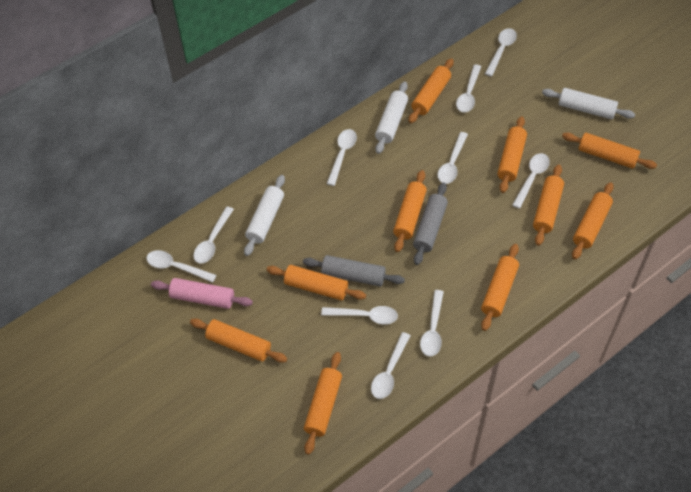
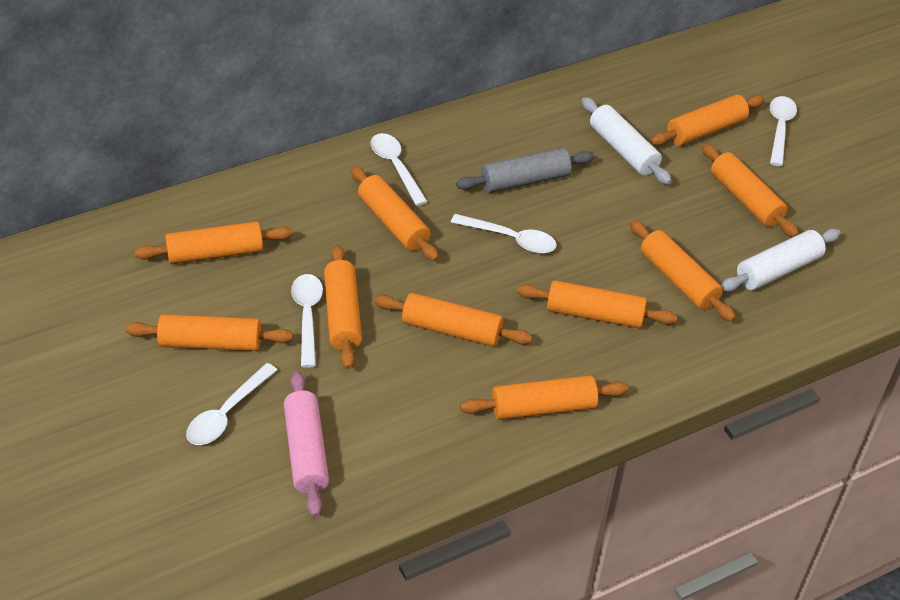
grey rolling pin: [303,255,405,286] [413,182,448,265] = 2 -> [456,148,595,193] = 1
white rolling pin: [244,175,285,256] [375,81,408,154] [542,88,635,119] = 3 -> [582,97,672,185] [721,229,841,292] = 2
white spoon: [146,250,217,282] [193,206,234,264] [321,306,398,325] [327,129,357,186] [371,332,411,399] [420,290,444,356] [438,132,468,184] [456,64,481,112] [485,28,517,77] [512,153,550,209] = 10 -> [186,363,277,445] [291,274,323,368] [371,133,428,206] [451,214,557,254] [770,96,797,166] = 5

